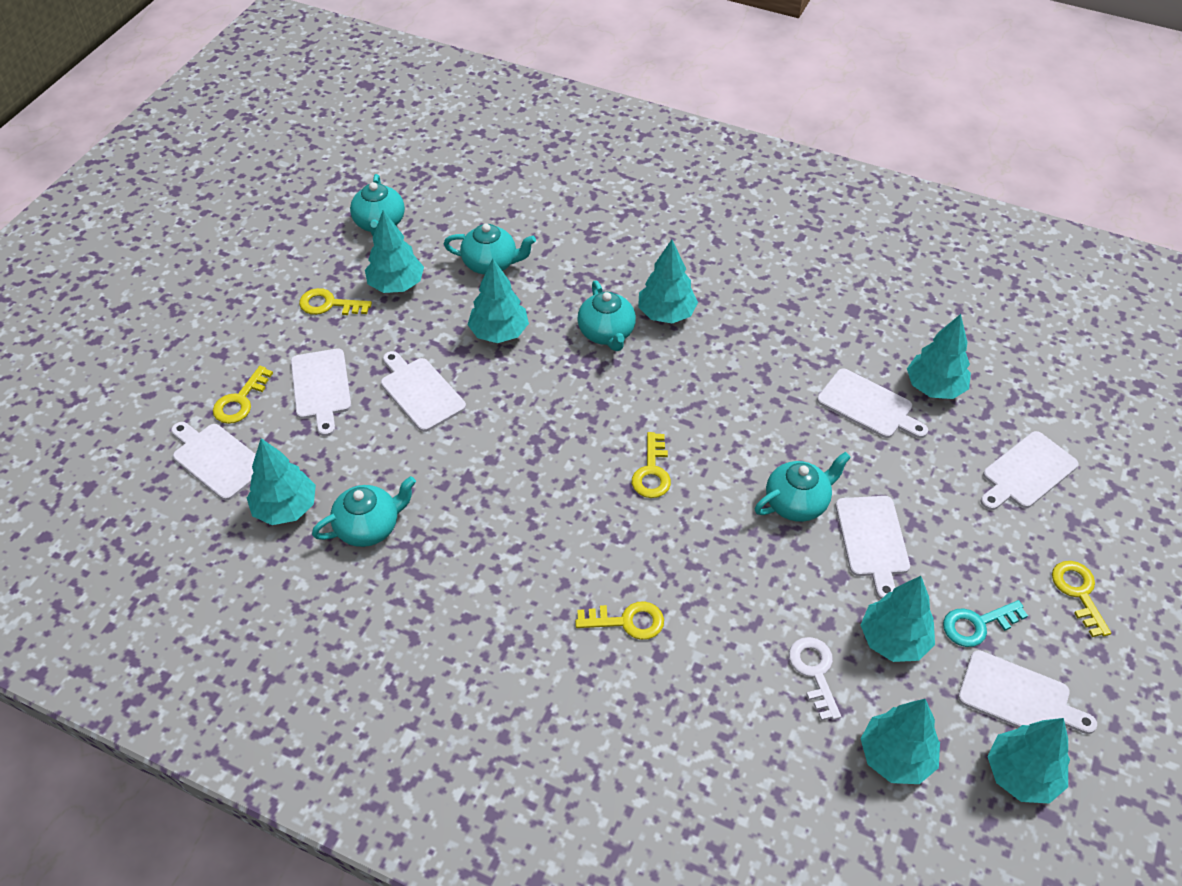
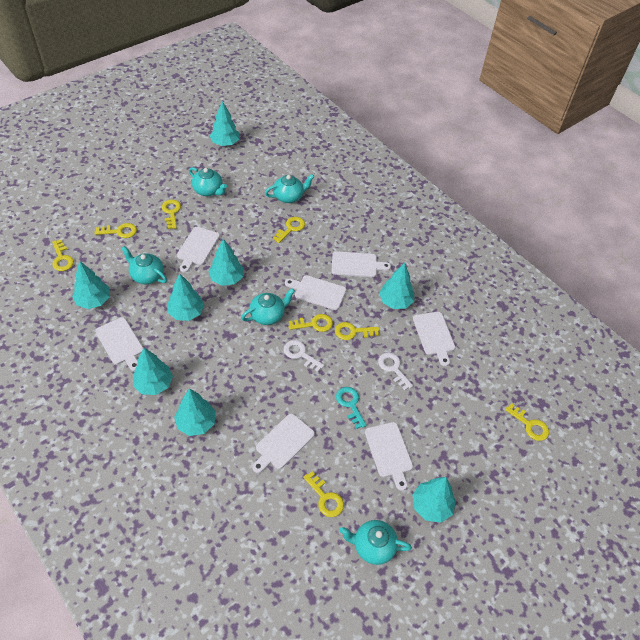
white key: [789,637,841,721] = 1 -> [284,340,324,372] [378,353,413,391] = 2
yellow key: [213,366,273,424] [299,288,372,315] [575,601,664,640] [632,432,671,498] [1052,561,1111,637] = 5 -> [52,240,74,271] [95,223,137,238] [162,200,181,229] [273,217,305,243] [289,314,333,332] [303,471,344,517] [335,322,379,340] [505,403,549,441] = 8

